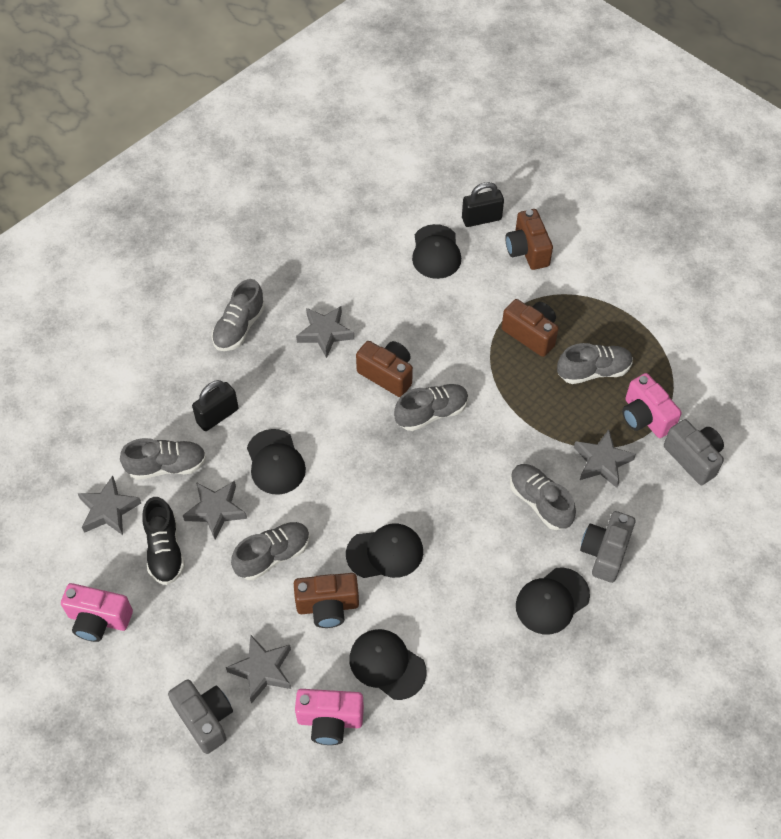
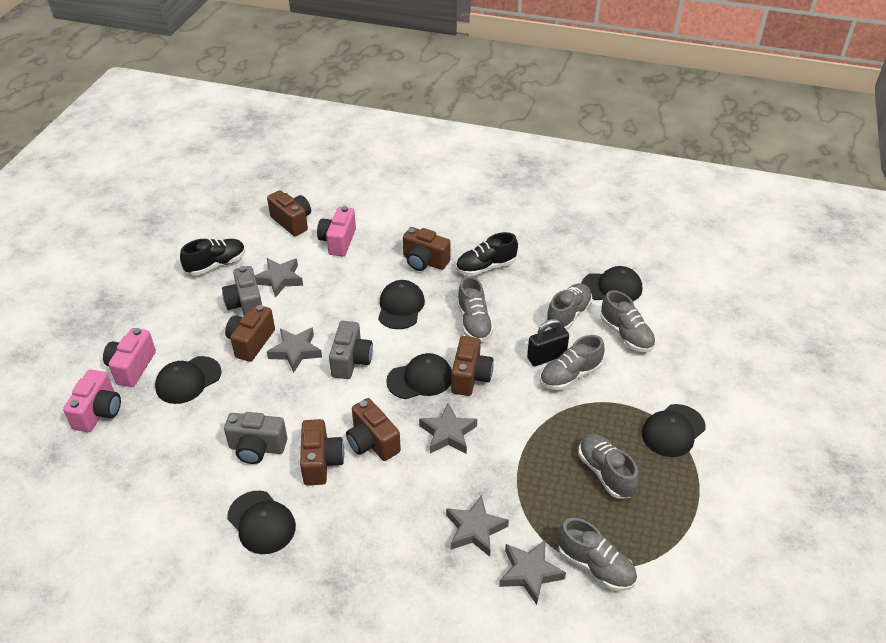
black cap: [247,429,306,495] [346,523,423,578] [349,629,427,700] [412,224,461,279] [516,568,590,634] = 5 -> [155,356,221,404] [227,491,296,554] [378,280,425,329] [386,353,452,399] [581,266,642,301] [642,404,706,457] = 6
black padlock: [192,380,239,431] [462,182,504,227] = 2 -> [527,319,569,366] = 1
black shoe: [142,497,185,585] = 1 -> [180,239,245,275] [456,232,518,276] = 2
brown camera: [294,573,359,628] [356,341,413,397] [502,299,559,357] [505,209,553,270] = 4 -> [225,304,275,362] [267,190,311,236] [300,419,344,486] [346,398,401,461] [403,227,451,271] [451,336,494,396] = 6

